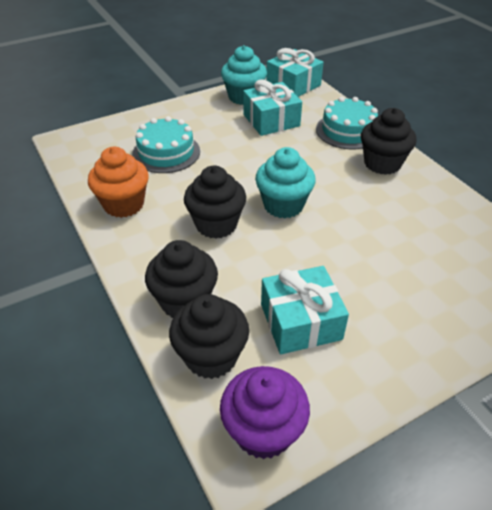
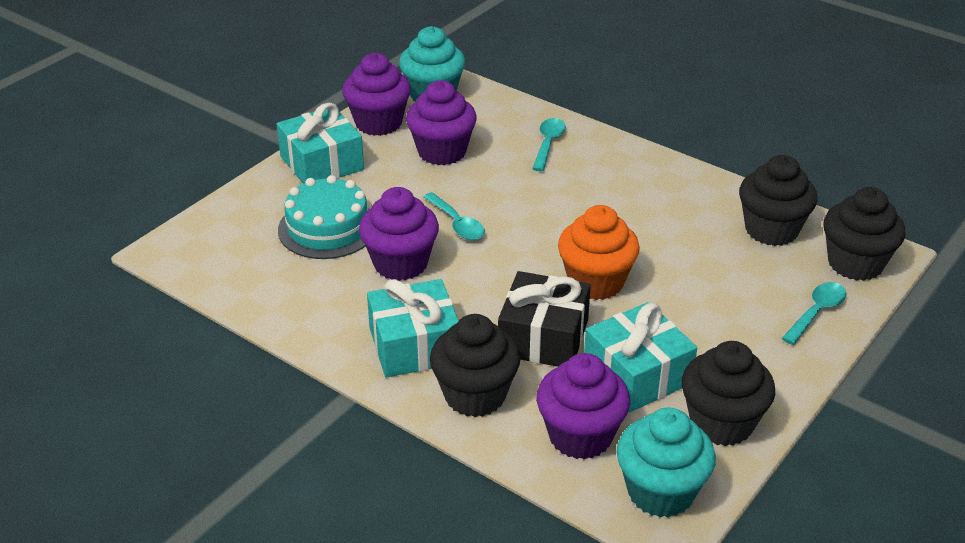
black gift: none = 0 -> [498,271,591,367] = 1
purple cupcake: [220,366,310,459] = 1 -> [342,53,411,136] [359,187,439,281] [406,80,477,165] [536,353,630,459] = 4
turquoise cake: [132,116,200,173] [316,97,378,149] = 2 -> [278,175,370,259] = 1
turquoise spoon: none = 0 -> [423,192,485,240] [532,118,566,171] [782,282,847,345] = 3

